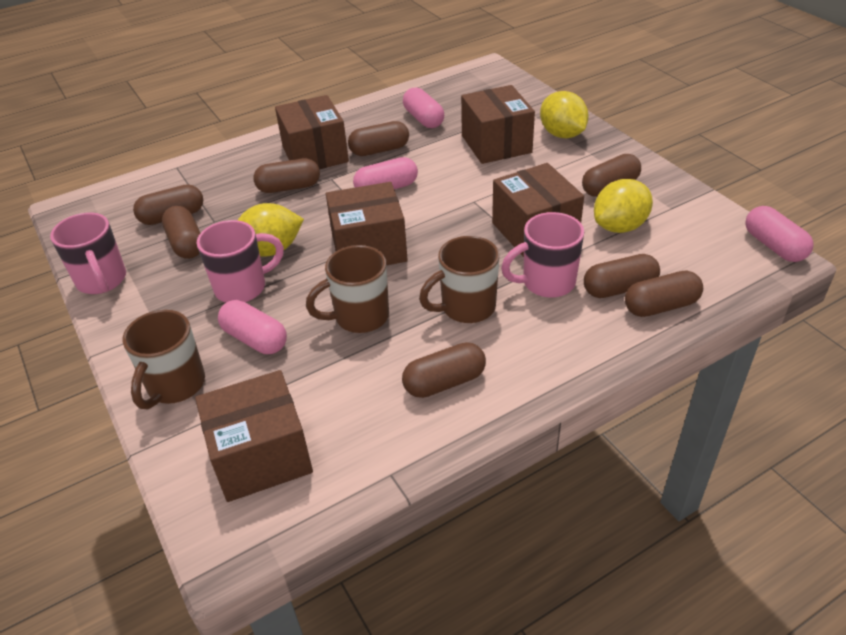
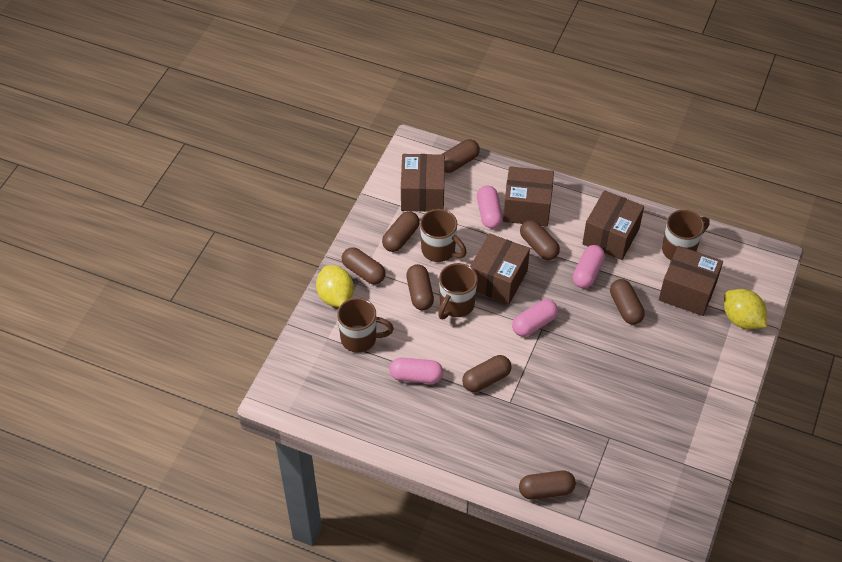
brown mug: [123,309,205,409] [306,245,389,333] [419,236,500,323] = 3 -> [337,298,394,353] [420,209,467,262] [438,263,478,319] [662,210,709,260] = 4
pink mug: [50,213,126,294] [196,220,284,303] [501,212,584,298] = 3 -> none = 0
yellow lemon: [238,203,304,257] [540,91,589,138] [594,179,653,233] = 3 -> [316,265,354,307] [724,289,767,329] = 2

